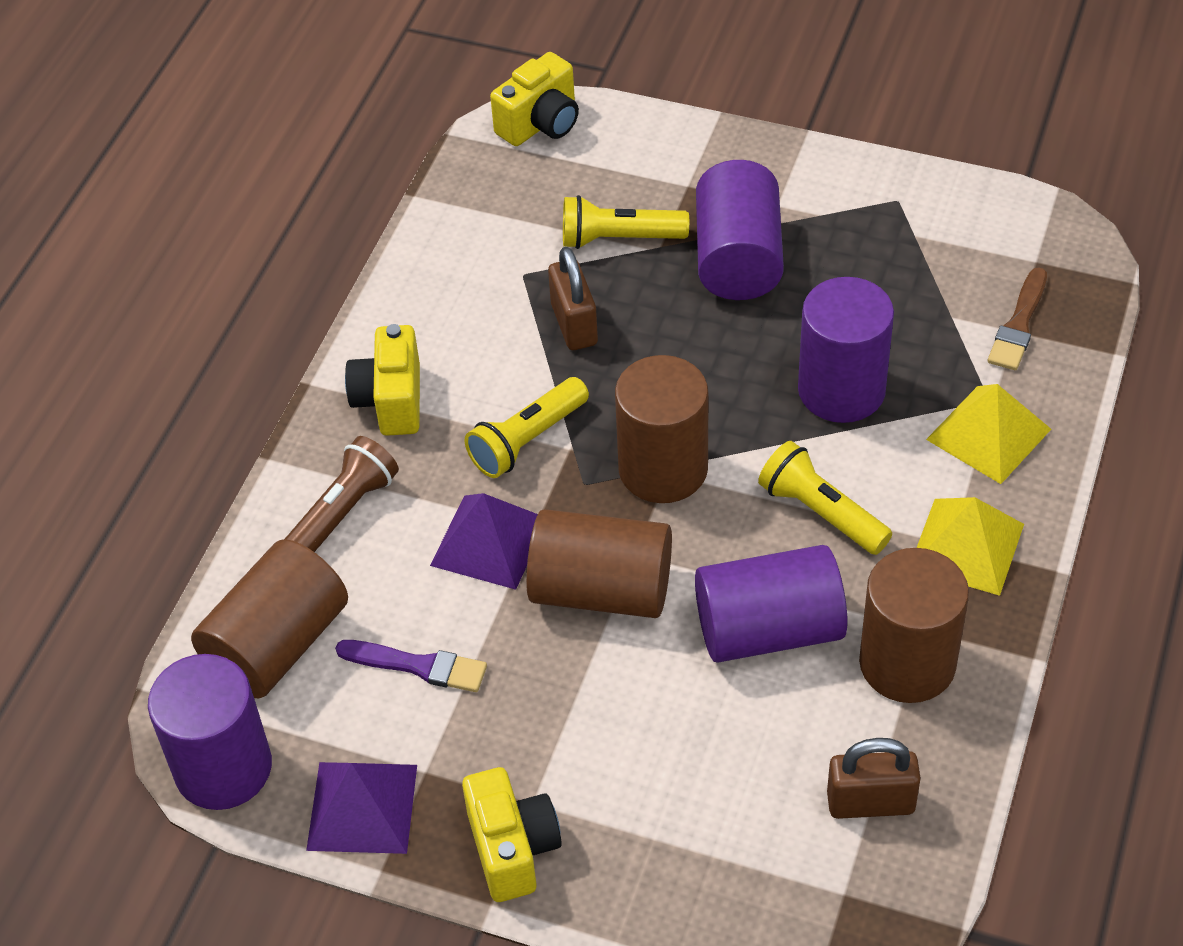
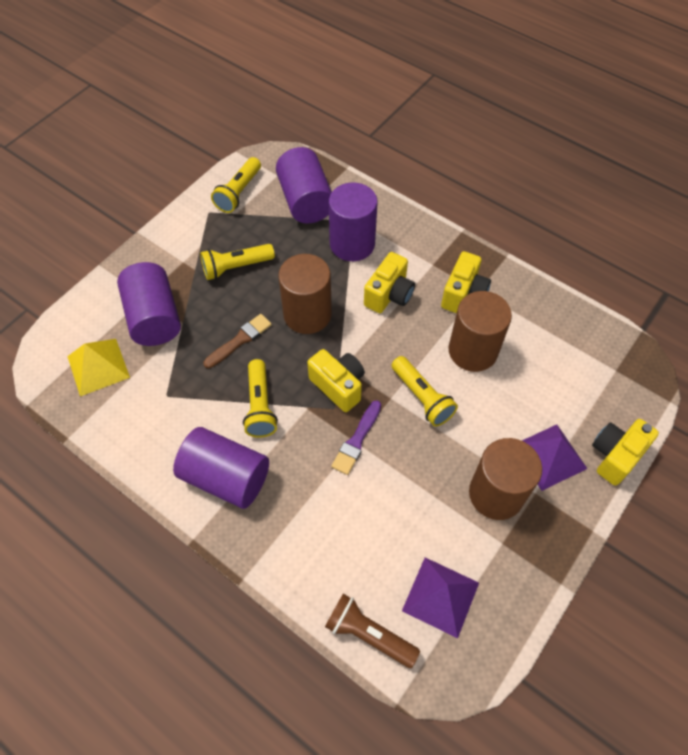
brown cylinder: [191,539,348,698] [526,509,672,618] [615,355,709,503] [859,548,969,703] = 4 -> [278,254,332,334] [449,291,512,372] [469,438,542,520] = 3
brown padlock: [548,247,598,350] [827,738,921,819] = 2 -> none = 0
yellow camera: [345,324,420,436] [462,767,562,902] [490,52,579,146] = 3 -> [307,349,365,412] [364,252,415,313] [441,251,491,313] [592,419,659,486] = 4
yellow flashlight: [464,377,589,478] [563,195,689,249] [758,441,892,555] = 3 -> [200,244,275,280] [211,157,261,213] [243,359,278,438] [391,356,458,427] = 4
yellow pyramid: [917,497,1024,596] [926,384,1051,484] = 2 -> [67,339,130,396] = 1

